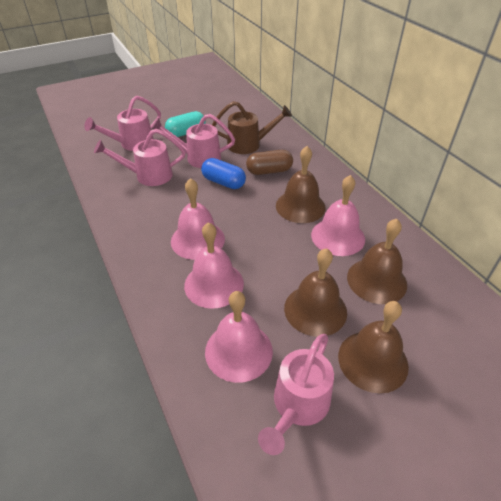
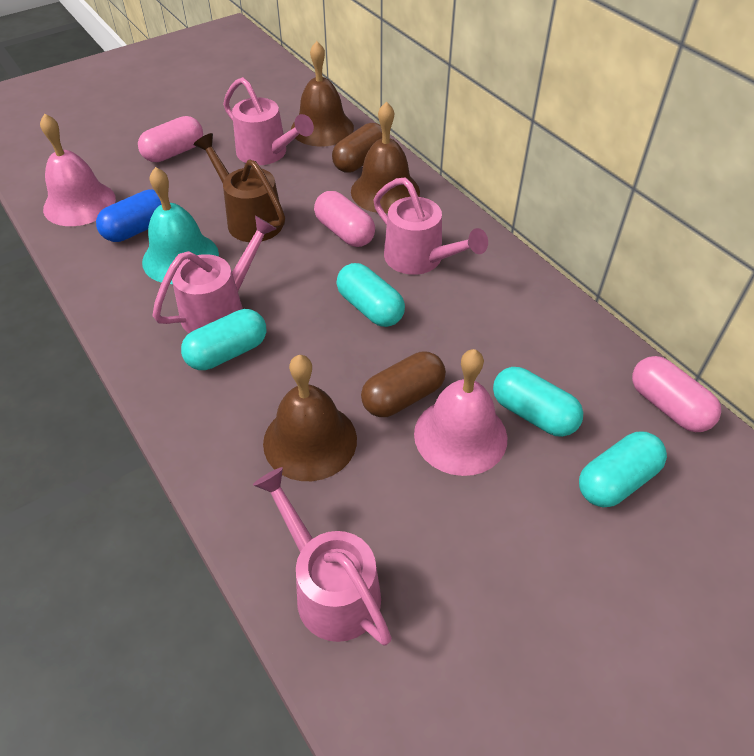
brown bell: [276,146,326,223] [284,248,347,337] [338,301,409,393] [347,219,407,304] = 4 -> [263,355,357,481] [291,41,354,147] [351,102,420,214] = 3
brown capsule: [246,150,293,175] = 1 -> [332,123,382,173] [361,352,446,417] = 2
pink bell: [171,178,225,260] [184,222,244,309] [205,291,273,383] [311,175,365,256] = 4 -> [40,113,116,226] [414,349,507,476] = 2
pink capsule: none = 0 -> [138,116,203,162] [314,191,375,247] [632,356,721,432] = 3
turquoise bell: none = 0 -> [142,167,219,284] = 1
turquoise capsule: [165,111,206,137] = 1 -> [181,309,267,370] [336,263,405,327] [493,367,583,437] [579,431,667,507] = 4

